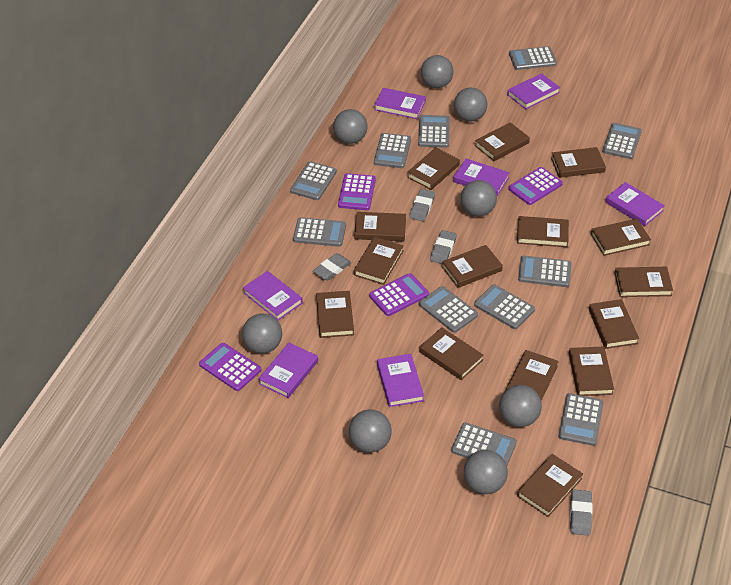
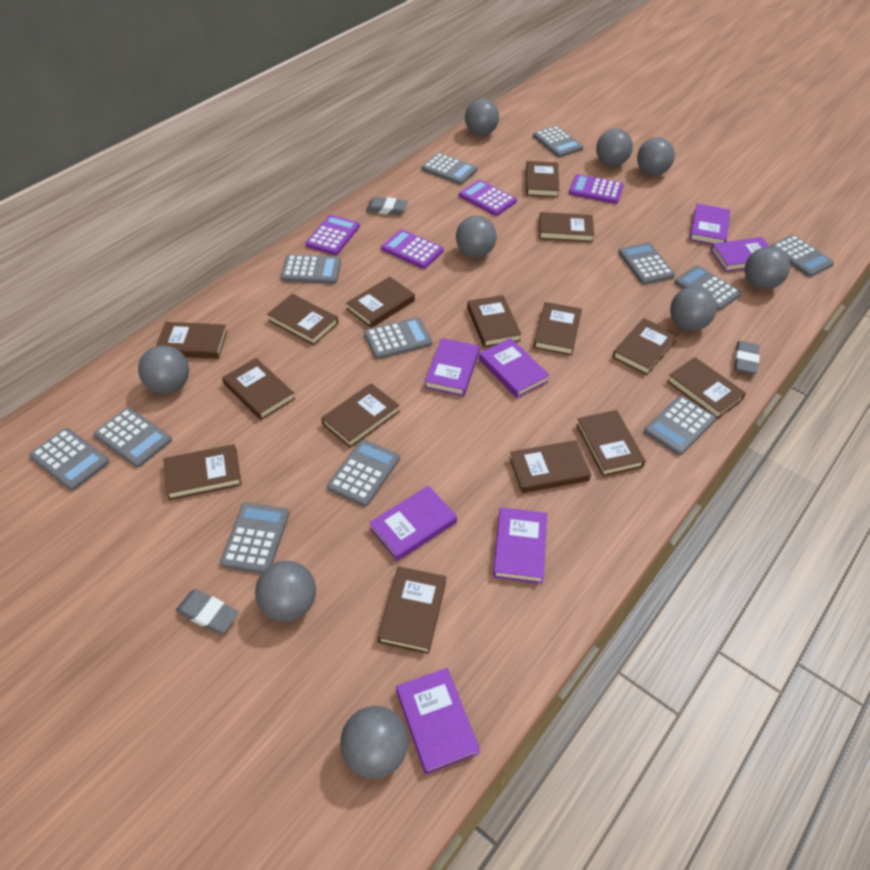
grey ball: [242,313,282,354] [333,109,367,144] [349,409,392,453] [421,55,453,88] [454,88,487,122] [461,180,497,216] [464,450,508,494] [499,385,542,427] = 8 -> [138,345,189,394] [255,561,316,622] [340,706,408,779] [456,216,497,258] [465,99,499,136] [596,128,633,167] [637,137,675,176] [670,286,717,331] [745,247,790,289] = 9
grey calculator: [290,161,337,200] [293,217,346,247] [374,133,411,168] [418,115,450,148] [419,286,478,333] [451,423,517,465] [474,284,535,329] [509,46,557,70] [518,255,572,287] [558,393,604,446] [602,123,642,159] = 11 -> [29,428,109,491] [94,408,172,467] [220,502,289,573] [281,255,341,284] [327,439,400,507] [364,317,432,359] [421,153,477,185] [533,126,583,157] [618,242,675,284] [644,396,716,455] [674,265,742,311] [770,235,834,277] = 12
grey eraser: [313,253,351,281] [409,189,435,221] [430,230,457,264] [570,489,593,536] = 4 -> [176,589,239,634] [366,197,408,215] [734,341,760,374] = 3

